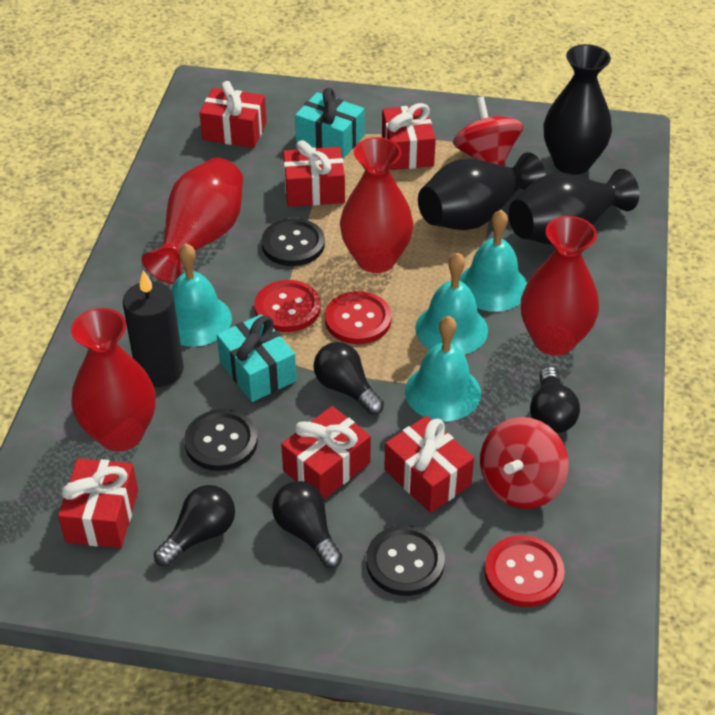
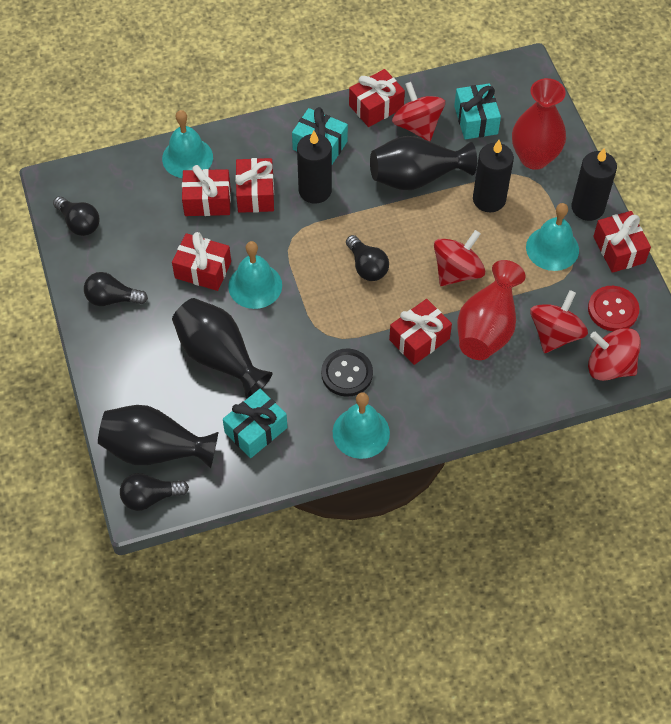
black button: [184,409,258,471] [262,218,325,266] [366,525,445,596] = 3 -> [321,348,373,397] = 1
black candle: [123,270,184,387] = 1 -> [297,131,332,204] [473,140,514,212] [571,148,617,221] = 3
red button: [254,280,321,332] [325,291,392,344] [484,535,565,607] = 3 -> [588,286,639,331] = 1
red spinning top: [453,96,523,166] [480,417,569,509] = 2 -> [392,82,445,141] [434,230,485,286] [530,290,588,353] [588,328,641,381] = 4
red vase: [71,308,156,451] [142,158,243,284] [340,137,413,273] [521,216,599,356] = 4 -> [457,260,526,360] [512,78,566,170] = 2
turquoise gift: [217,314,296,402] [295,88,364,159] = 2 -> [223,389,287,458] [292,107,348,164] [454,83,501,139] = 3

